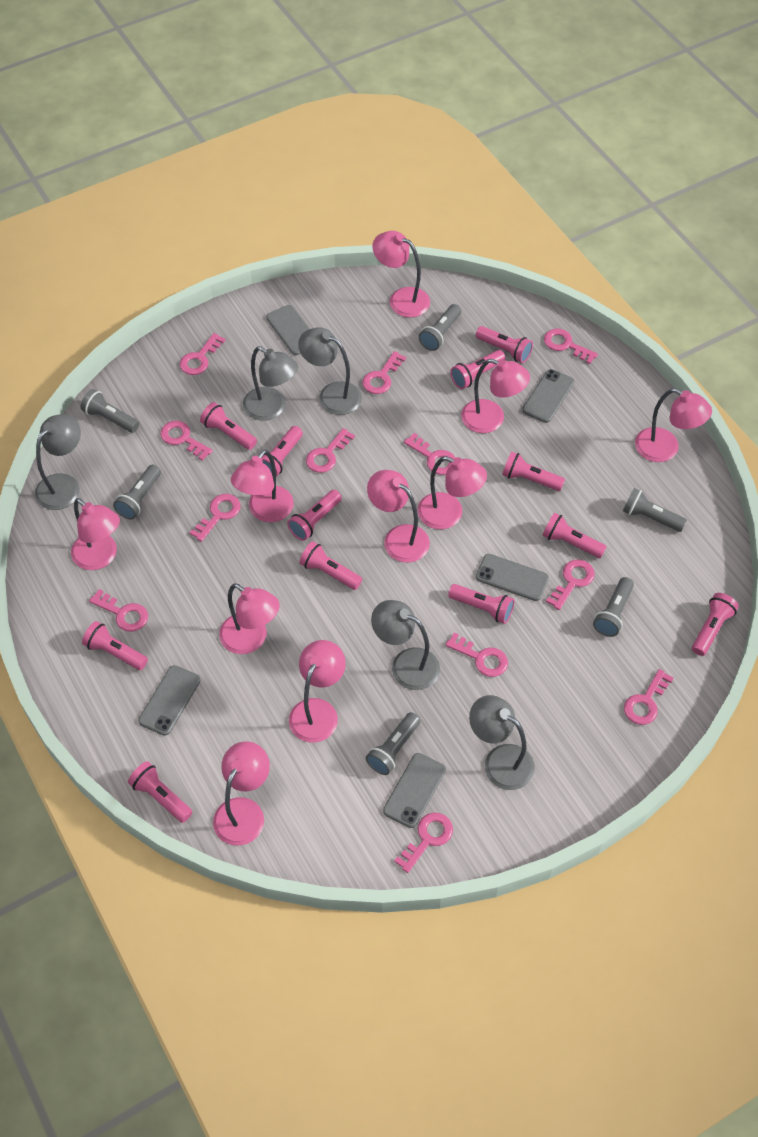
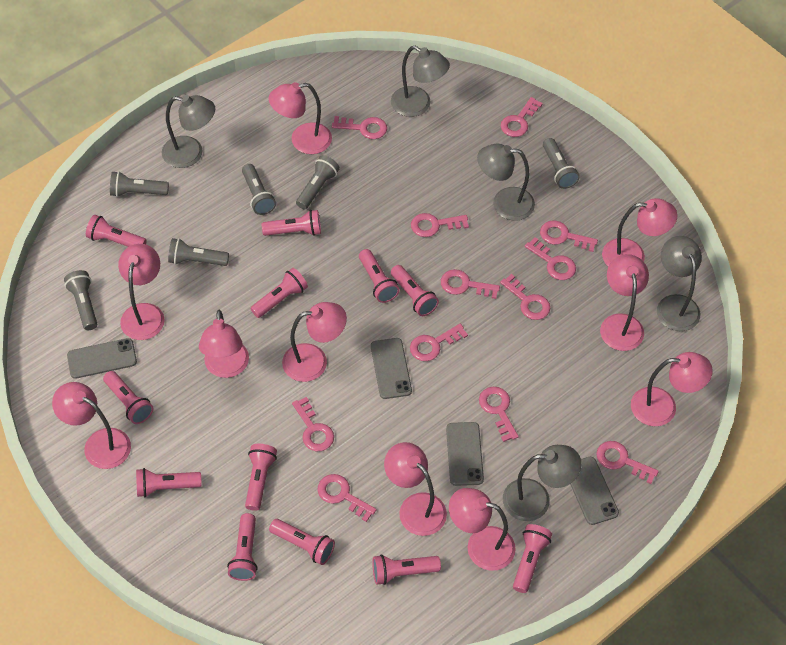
grey phone: [138,665,201,736] [266,305,309,355] [383,753,446,828] [476,554,549,601] [522,369,575,423] = 5 -> [67,338,137,379] [371,338,412,399] [446,422,484,486] [570,457,619,525] = 4

